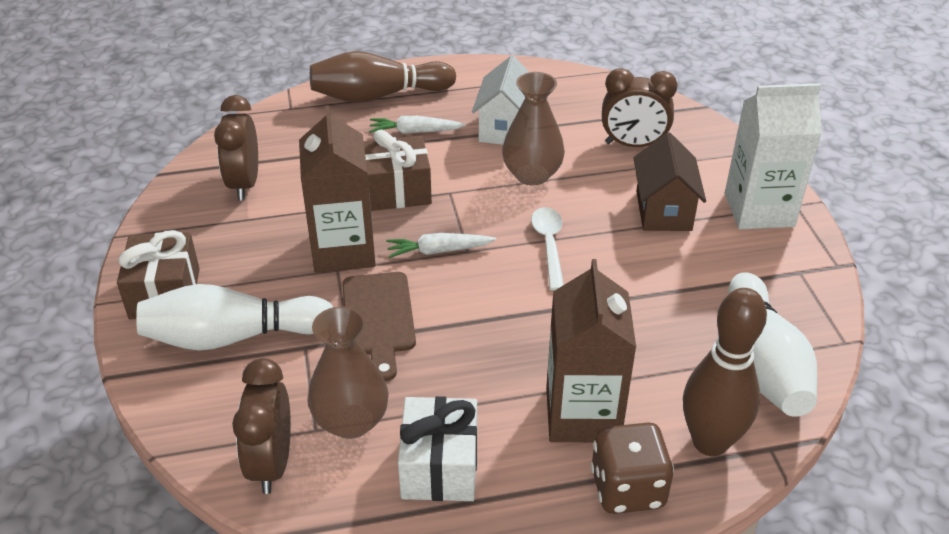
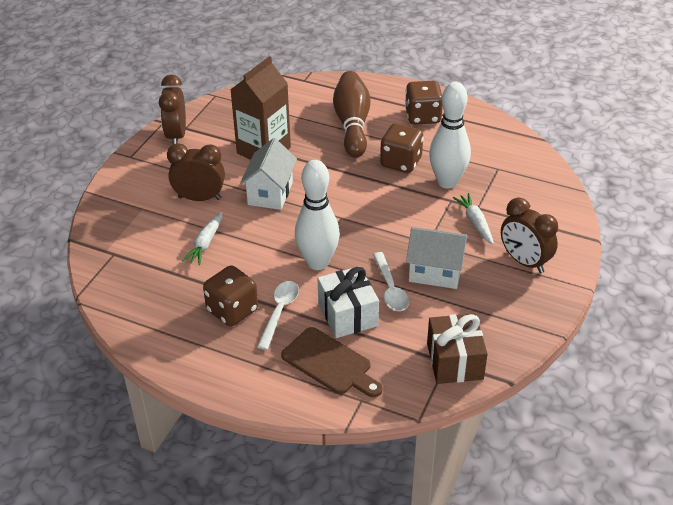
brown bowling pin: [310,51,456,103] [683,288,767,456] = 2 -> [333,71,370,158] = 1
brown carton: [299,105,376,273] [546,259,636,442] = 2 -> [230,56,291,160] = 1
brown dice: [591,422,674,514] = 1 -> [203,266,258,326] [380,124,424,173] [405,81,443,125] = 3
brown gift: [117,230,200,320] [364,129,432,211] = 2 -> [427,314,488,384] = 1
brown house: [633,132,706,231] = 1 -> none = 0
brown vase: [307,306,389,439] [502,72,565,185] = 2 -> none = 0
white carton: [725,83,822,229] = 1 -> none = 0
white house: [472,56,529,145] = 1 -> [240,138,297,210] [406,227,468,289] = 2
white spoon: [531,207,564,291] = 1 -> [257,281,299,350] [373,252,409,311] = 2

